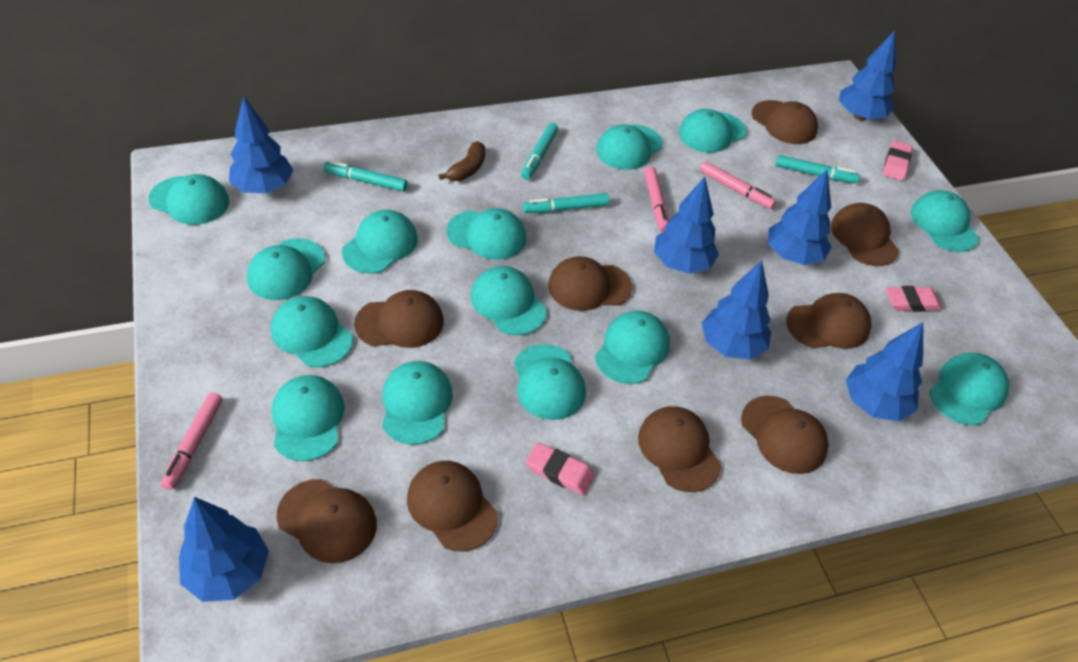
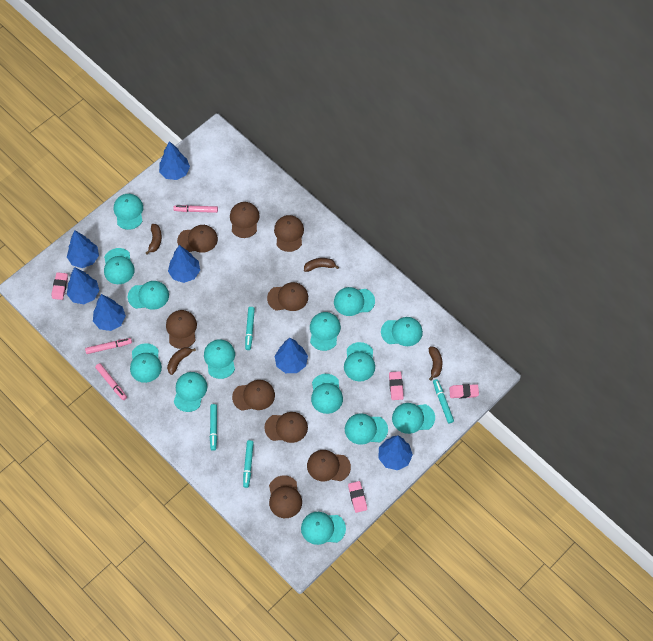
brown banana: [438,141,485,181] = 1 -> [146,224,162,255] [167,347,196,375] [304,258,339,272] [429,347,442,381] = 4
pink eraser: [526,442,595,495] [883,140,912,181] [886,286,942,312] = 3 -> [52,272,68,300] [348,481,367,513] [389,371,404,400] [449,384,479,398] = 4

